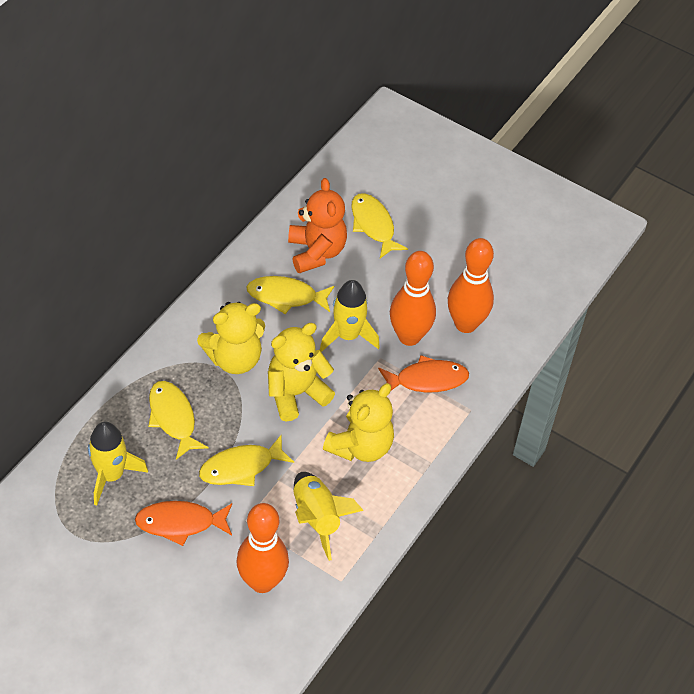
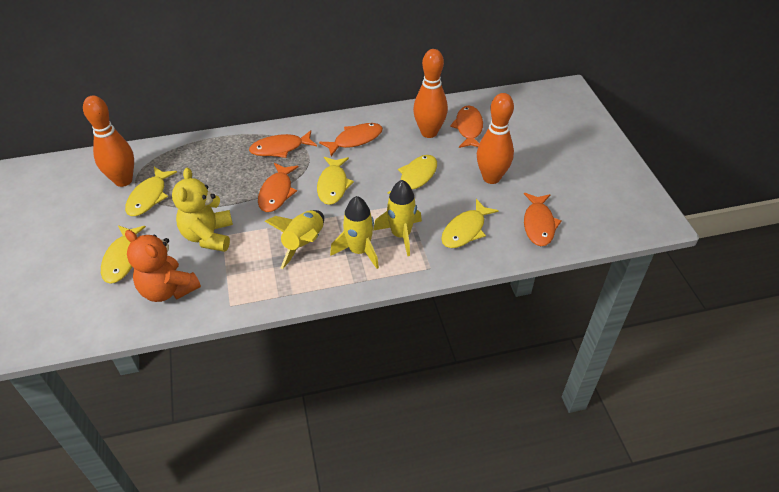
orange fish: [135,501,232,546] [378,355,469,392] = 2 -> [249,130,317,158] [258,163,298,212] [319,123,383,156] [450,106,483,148] [524,193,562,246] = 5
yellow fish: [148,381,209,460] [199,435,294,486] [247,276,334,314] [351,193,408,258] = 4 -> [101,225,146,284] [125,167,177,216] [317,157,354,205] [388,155,437,194] [441,199,499,248] = 5
yellow teddy bear: [197,302,265,374] [268,323,335,422] [323,383,394,462] = 3 -> [172,168,233,252] = 1

